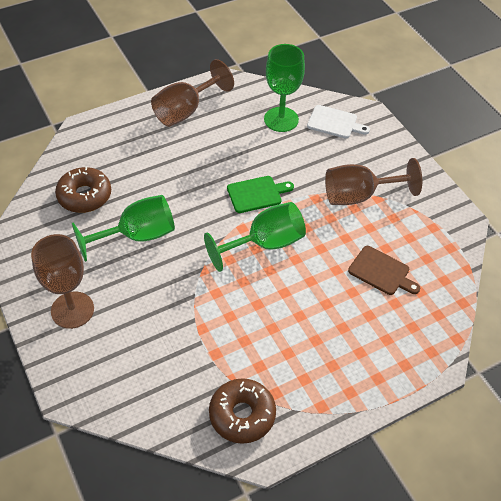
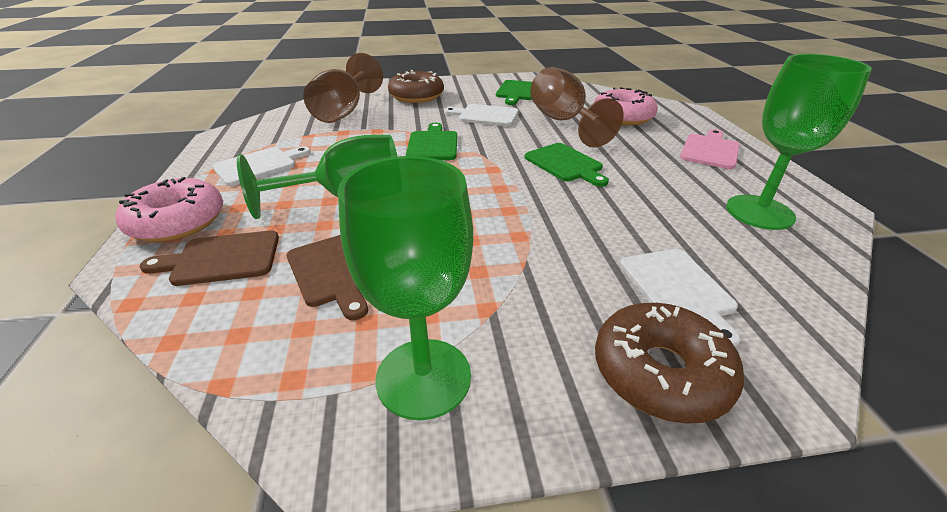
brown cutting board: [348,246,420,295] = 1 -> [140,231,279,286] [287,235,369,320] = 2
brown goblet: [31,234,94,329] [151,59,234,127] [325,158,422,205] = 3 -> [303,53,383,123] [530,67,624,148] = 2
green cutting board: [227,176,294,213] = 1 -> [406,123,457,160] [496,80,532,105] [525,143,609,187] = 3
pink cutting board: none = 0 -> [680,129,740,169] = 1
pink donut: none = 0 -> [116,177,223,242] [594,87,658,125] = 2
white cutting board: [307,105,370,138] = 1 -> [212,146,311,186] [444,104,519,126] [620,249,741,348] = 3

